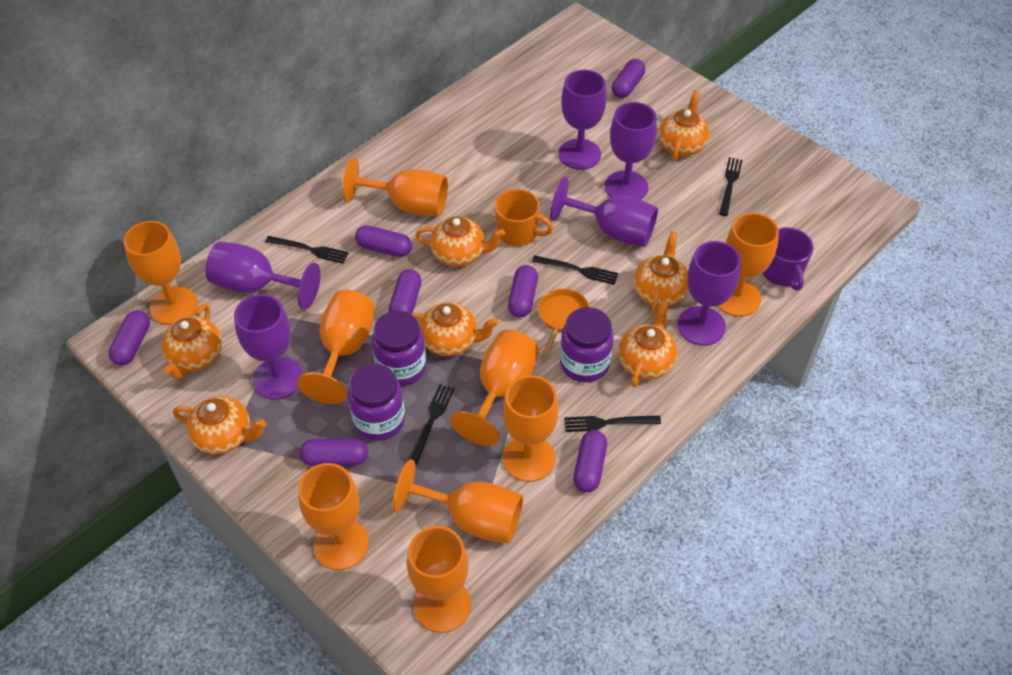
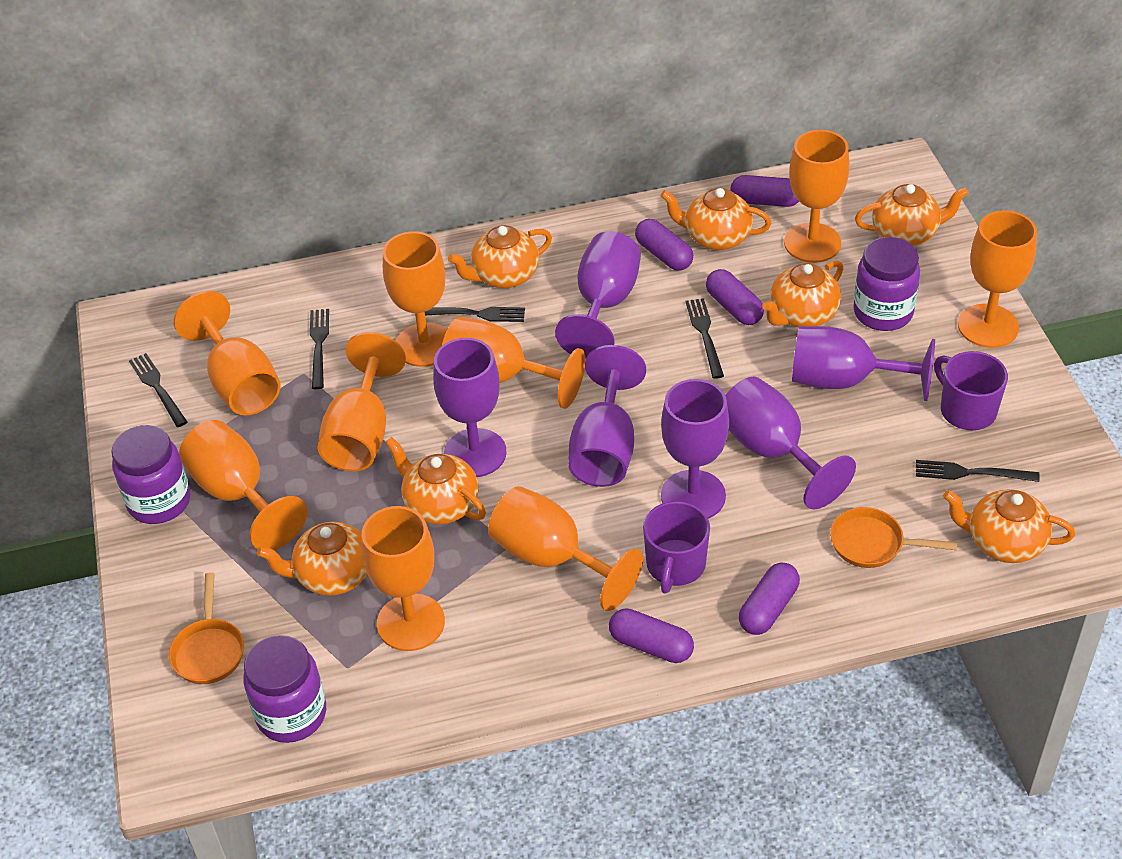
orange mug: [495,189,553,246] = 1 -> none = 0
orange pan: [538,289,590,357] = 1 -> [169,572,244,684] [830,507,957,568] = 2
purple capsule: [109,310,150,365] [300,438,368,466] [355,225,412,257] [389,269,421,314] [508,265,538,318] [573,430,607,492] [612,59,645,98] = 7 -> [609,608,694,663] [635,219,693,271] [706,269,764,325] [730,175,799,207] [739,563,800,635] = 5
purple mug: [763,227,814,291] = 1 -> [643,501,710,594] [934,351,1008,430] = 2

